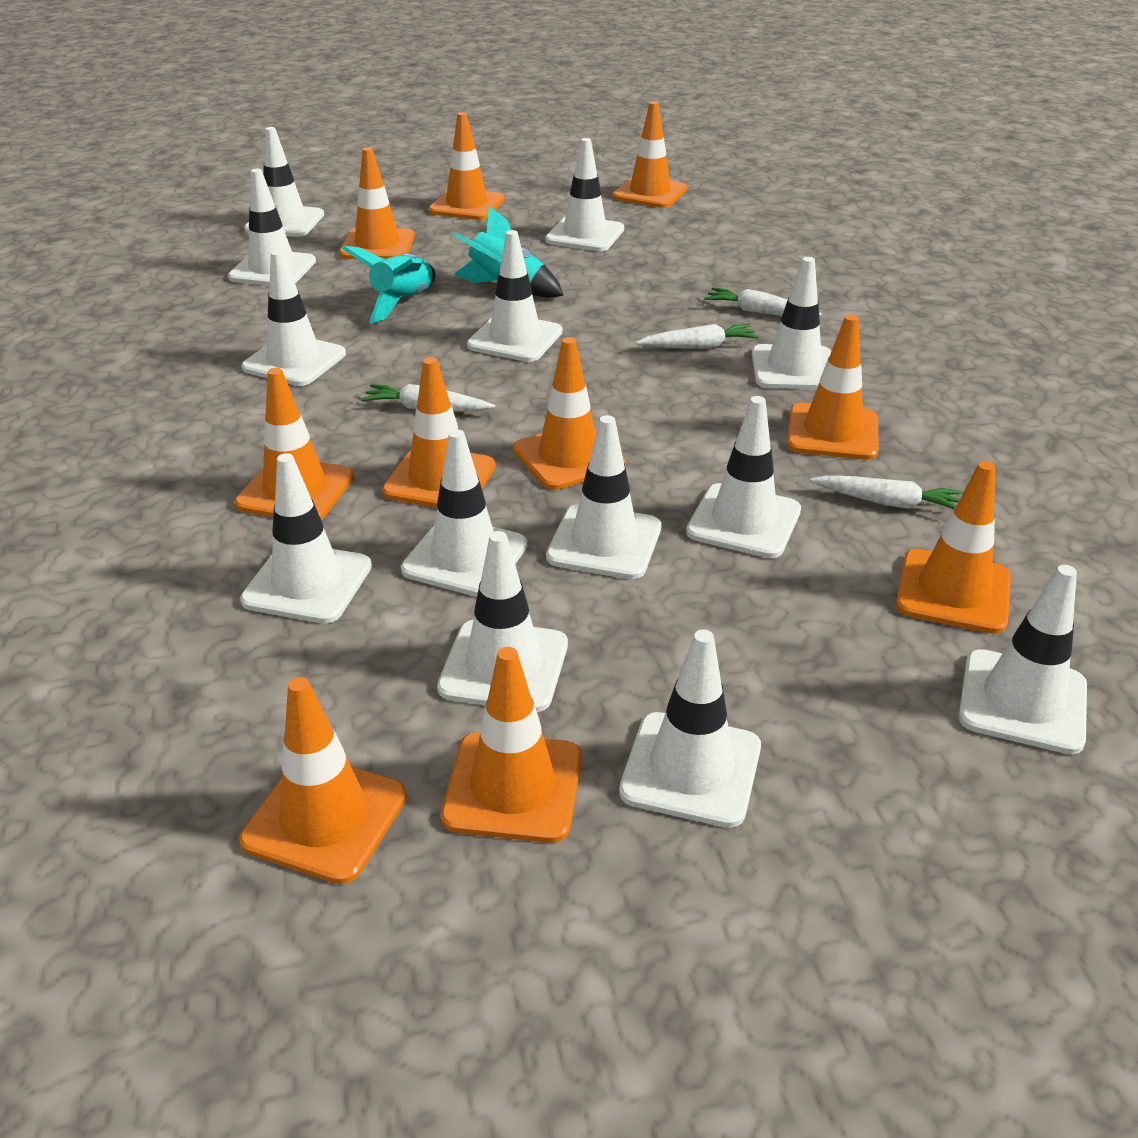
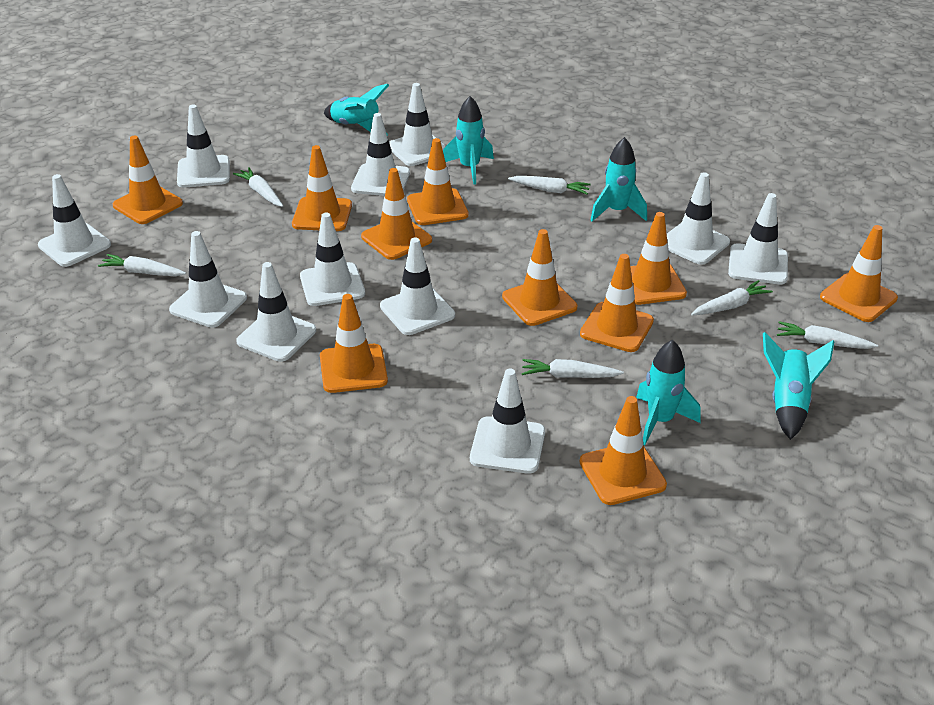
turquoise rocket: [342,246,436,324] [453,206,564,298] = 2 -> [324,84,389,136] [443,96,494,185] [591,137,647,221] [636,340,700,445] [763,332,834,440] = 5
white carrot: [361,384,495,411] [636,324,759,349] [704,287,822,316] [810,475,963,509] = 4 -> [98,254,186,276] [233,167,283,207] [508,176,591,194] [522,359,624,378] [691,280,773,315] [777,321,878,349] = 6
white traffic cone: [228,169,316,286] [240,453,372,623] [242,250,346,386] [244,127,324,237] [401,429,527,597] [437,531,568,712] [467,230,562,362] [545,138,624,251] [546,415,661,579] [619,629,761,828] [686,396,801,558] [752,257,831,389] [959,565,1087,754] = 13 -> [38,174,111,267] [169,231,247,328] [177,105,230,188] [236,262,316,362] [300,213,365,306] [351,113,410,196] [380,238,455,335] [389,83,446,166] [470,368,545,474] [667,172,730,265] [728,193,788,284] = 11

